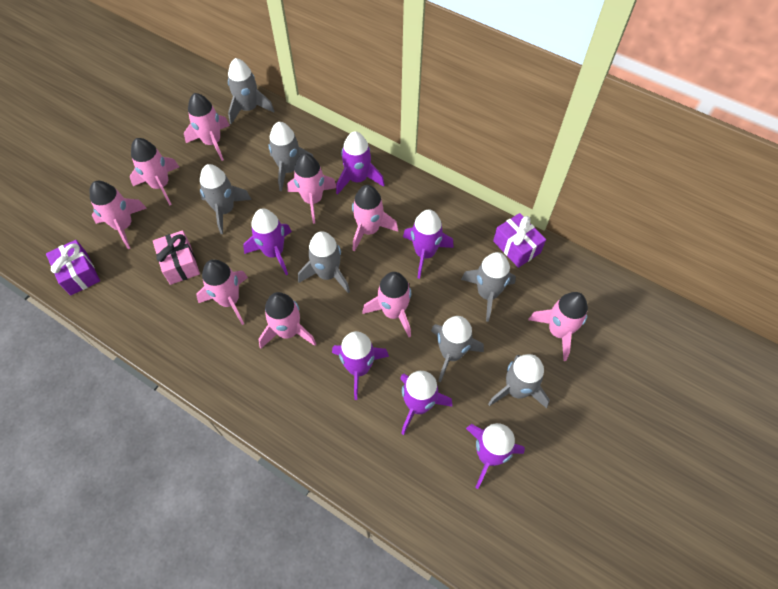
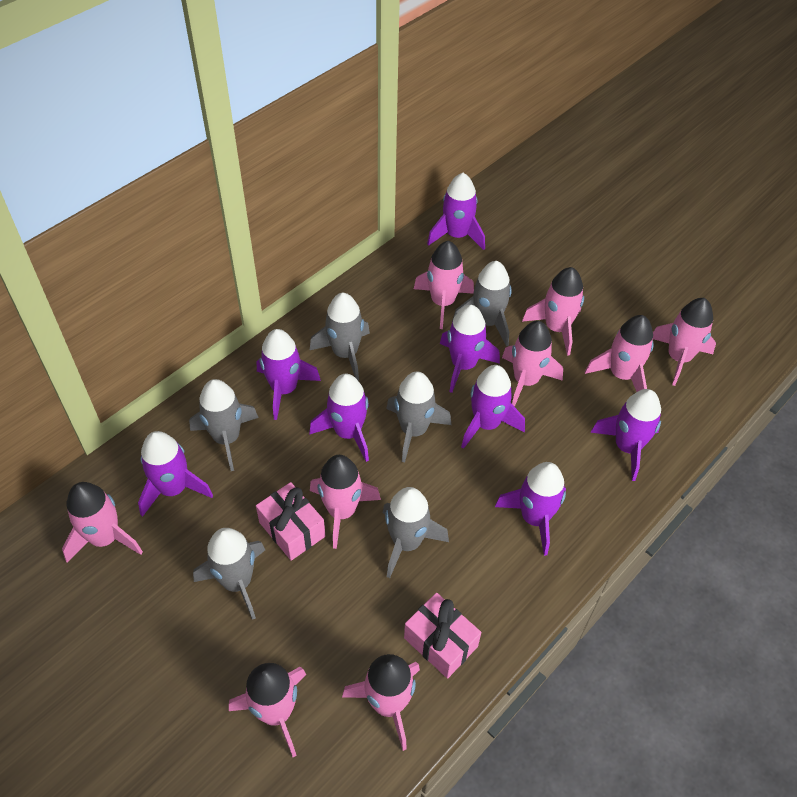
grey rocket: [200,164,252,234] [228,58,275,124] [268,122,313,191] [298,231,350,293] [431,316,484,382] [461,252,516,322] [488,354,550,408] = 7 -> [189,379,259,471] [193,528,265,620] [310,293,370,381] [383,487,449,578] [386,371,452,463] [452,261,512,346] = 6
pink gift: [153,230,200,285] = 1 -> [256,482,325,561] [404,593,481,679] = 2
purple gift: [46,240,100,296] [493,213,546,268] = 2 -> none = 0
purple rocket: [243,209,292,275] [332,331,389,400] [336,131,385,195] [400,371,453,435] [403,209,454,279] [466,423,525,489] = 6 -> [138,431,213,517] [257,329,321,420] [309,374,369,462] [427,173,485,250] [440,305,500,393] [461,365,525,449] [495,462,566,556] [590,389,661,481] = 8

